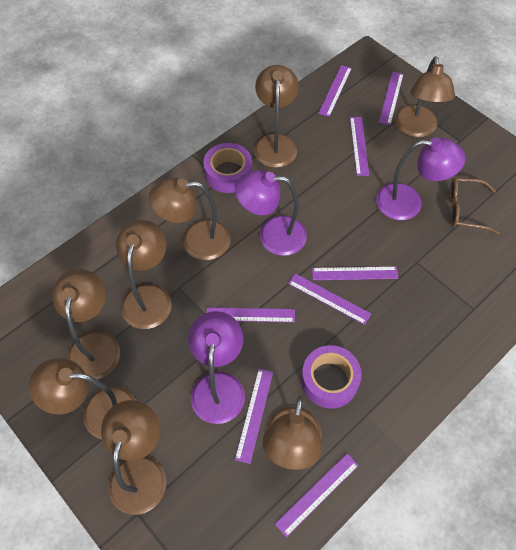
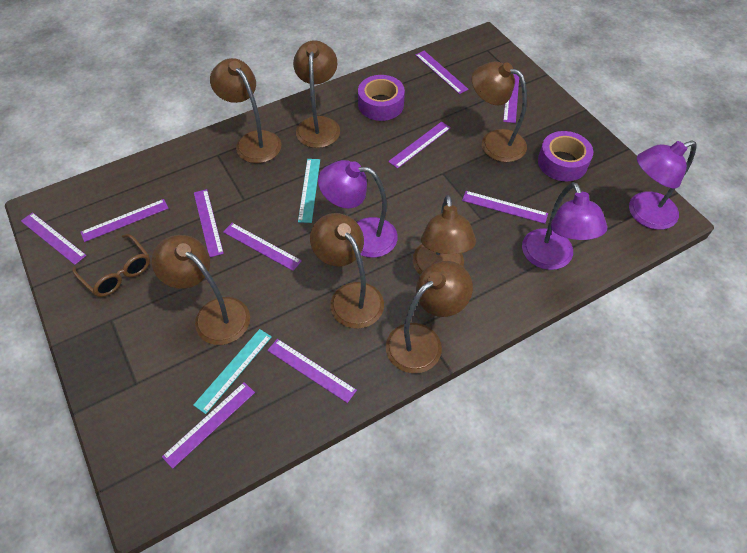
brown lamp: [29,358,137,439] [52,269,120,379] [101,400,167,515] [116,220,172,329] [149,178,231,260] [254,65,299,168] [262,396,322,470] [395,56,455,137] = 8 -> [152,235,250,345] [210,58,282,163] [293,40,340,148] [310,213,384,329] [386,261,473,373] [413,195,476,275] [472,61,527,162] = 7
purple ruler: [206,307,295,322] [235,369,273,464] [275,453,359,537] [288,273,371,325] [312,266,398,280] [318,65,352,117] [350,117,369,176] [379,72,404,125] = 8 -> [21,212,87,265] [80,199,169,242] [162,382,255,469] [194,189,224,257] [223,223,302,271] [267,339,357,403] [388,122,451,169] [416,51,469,94] [462,191,548,224] [503,74,519,123] = 10
turquoise ruler: none = 0 -> [193,329,272,414] [298,159,320,223] = 2

